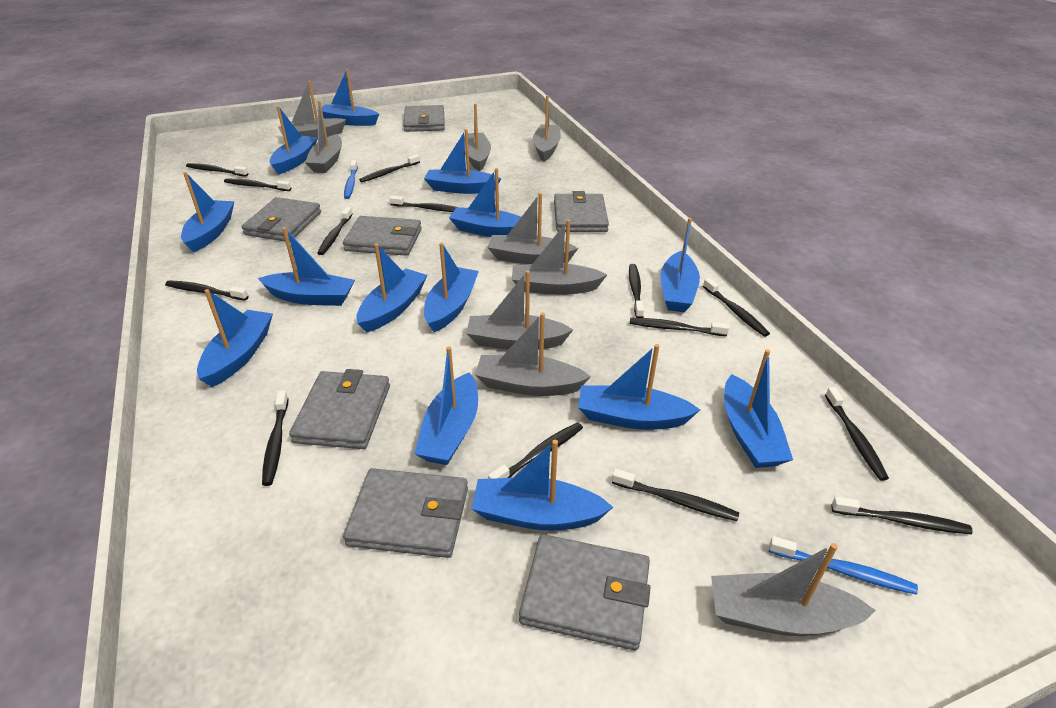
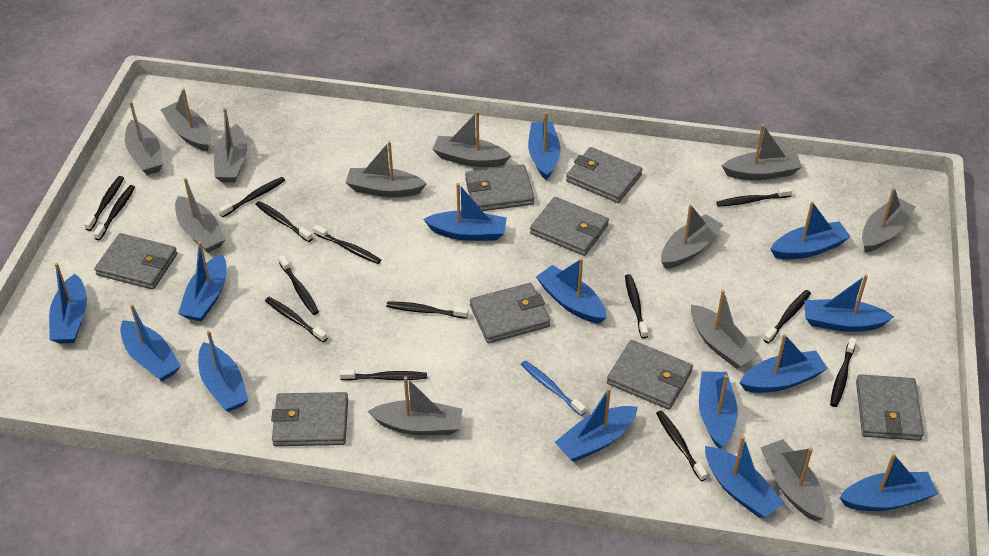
blue toothbrush: [344,160,358,199] [769,536,918,595] = 2 -> [521,360,586,416] = 1
grey boat: [278,81,346,140] [305,101,342,173] [464,103,491,171] [466,270,573,350] [475,313,591,396] [487,193,578,264] [512,220,607,295] [533,95,561,161] [711,543,876,636] = 9 -> [125,101,163,175] [160,88,211,152] [175,178,226,253] [214,108,247,183] [345,141,427,197] [368,376,462,435] [432,111,511,167] [661,204,723,269] [691,290,759,369] [722,124,802,180] [761,439,826,521] [862,187,916,252] = 12
grey wallet: [241,197,321,242] [289,369,390,449] [343,216,422,256] [343,468,468,558] [403,105,445,132] [519,534,651,650] [554,191,609,232] = 7 -> [94,233,177,290] [271,392,348,446] [465,165,534,211] [470,283,550,343] [530,197,609,256] [566,147,642,203] [607,340,693,410] [856,374,924,441] = 8

